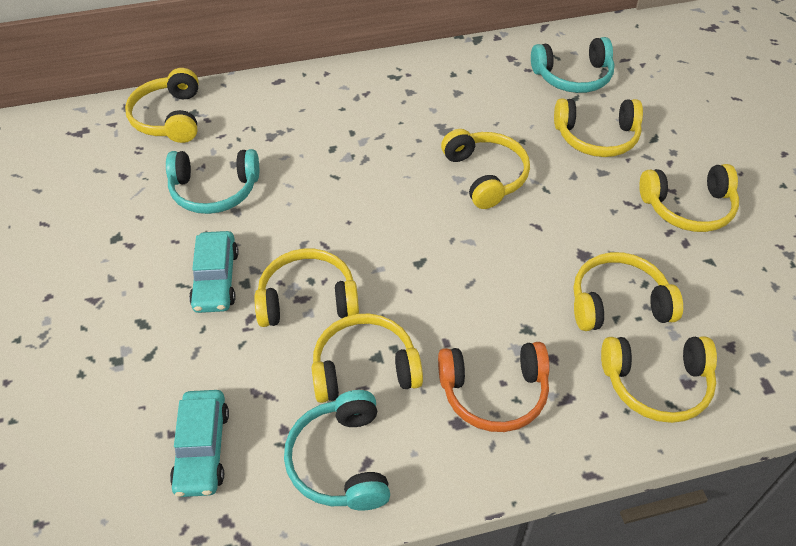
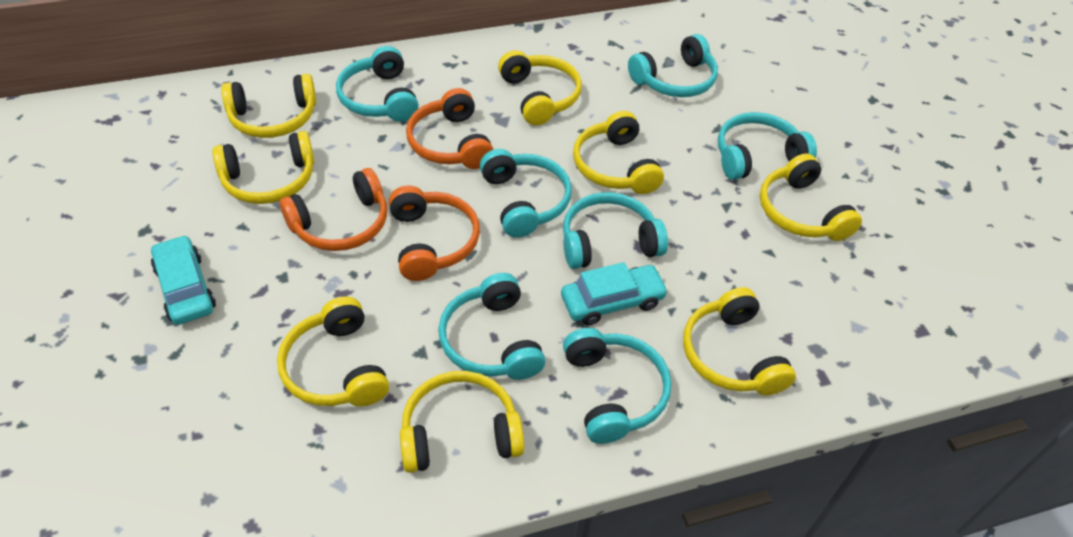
orange headphones: [438,342,550,432] = 1 -> [280,168,387,251] [389,186,480,281] [406,88,493,169] = 3
turquoise headphones: [166,149,259,214] [284,390,390,510] [531,37,615,93] = 3 -> [336,46,419,122] [438,273,545,380] [480,149,572,238] [563,192,668,269] [563,328,671,444] [628,34,718,97] [718,112,817,180] = 7

